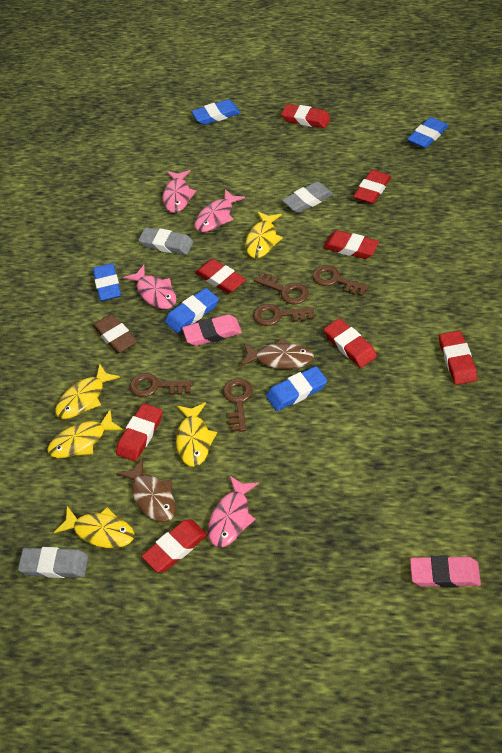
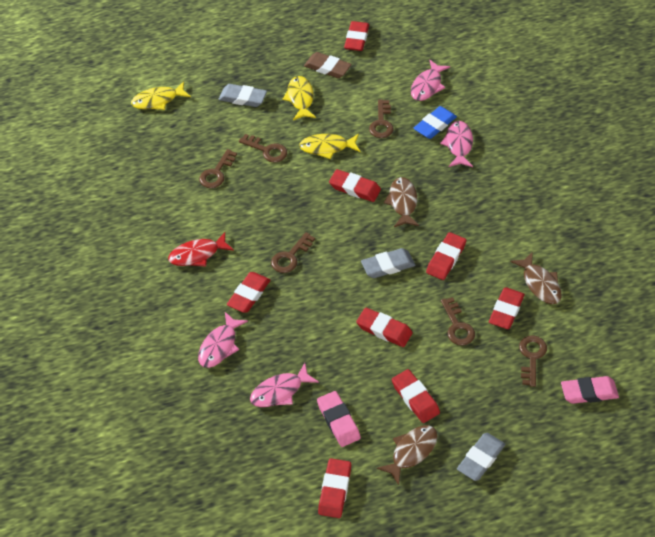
blue eraser: [93,263,121,301] [165,288,219,333] [191,100,240,125] [266,366,327,411] [407,117,448,148] = 5 -> [413,106,457,139] = 1
brown fish: [117,458,176,522] [240,338,314,369] = 2 -> [377,425,437,485] [384,177,419,227] [511,252,562,304] = 3
brown key: [130,373,193,397] [223,379,253,432] [253,304,314,326] [254,272,309,304] [312,265,369,296] = 5 -> [199,149,237,188] [239,134,287,163] [271,232,315,273] [369,99,393,138] [441,297,475,346] [519,335,547,387] = 6
red fish: none = 0 -> [168,232,234,267] = 1
yellow fish: [47,410,123,458] [54,506,135,548] [55,364,120,419] [176,403,217,467] [245,211,283,258] = 5 -> [131,81,191,110] [282,76,316,120] [299,134,360,159] = 3

